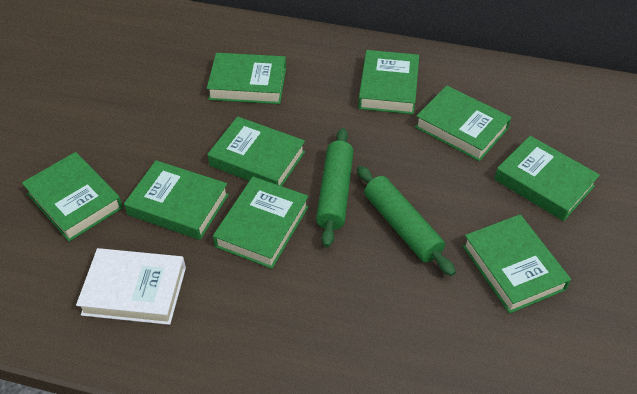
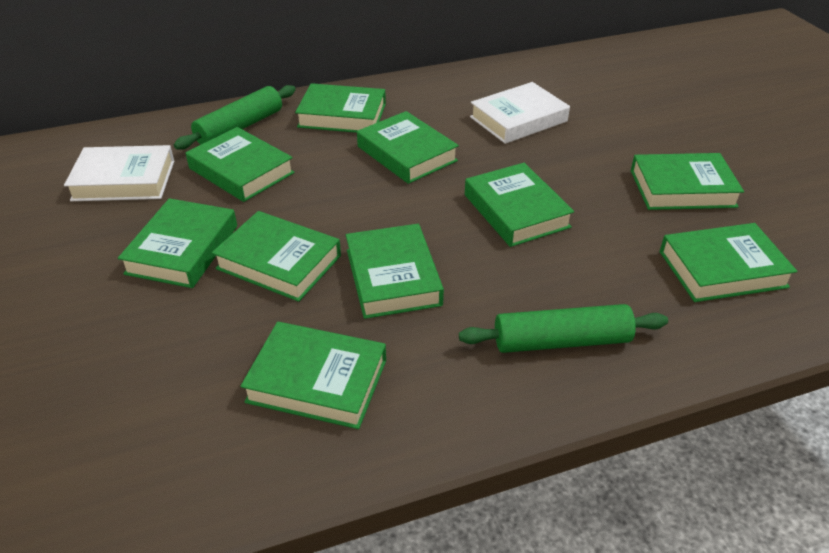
green book: [22,152,123,242] [124,160,229,240] [207,53,286,104] [207,116,305,186] [213,176,309,269] [358,50,419,114] [415,86,511,161] [463,214,571,314] [494,136,600,221] = 9 -> [118,198,237,288] [186,127,295,202] [212,211,341,302] [240,322,386,429] [295,83,386,133] [346,224,444,319] [357,111,459,184] [465,163,574,247] [631,153,744,210] [660,223,797,302] = 10
white book: [76,248,186,325] = 1 -> [64,145,174,201] [470,82,570,144] = 2

